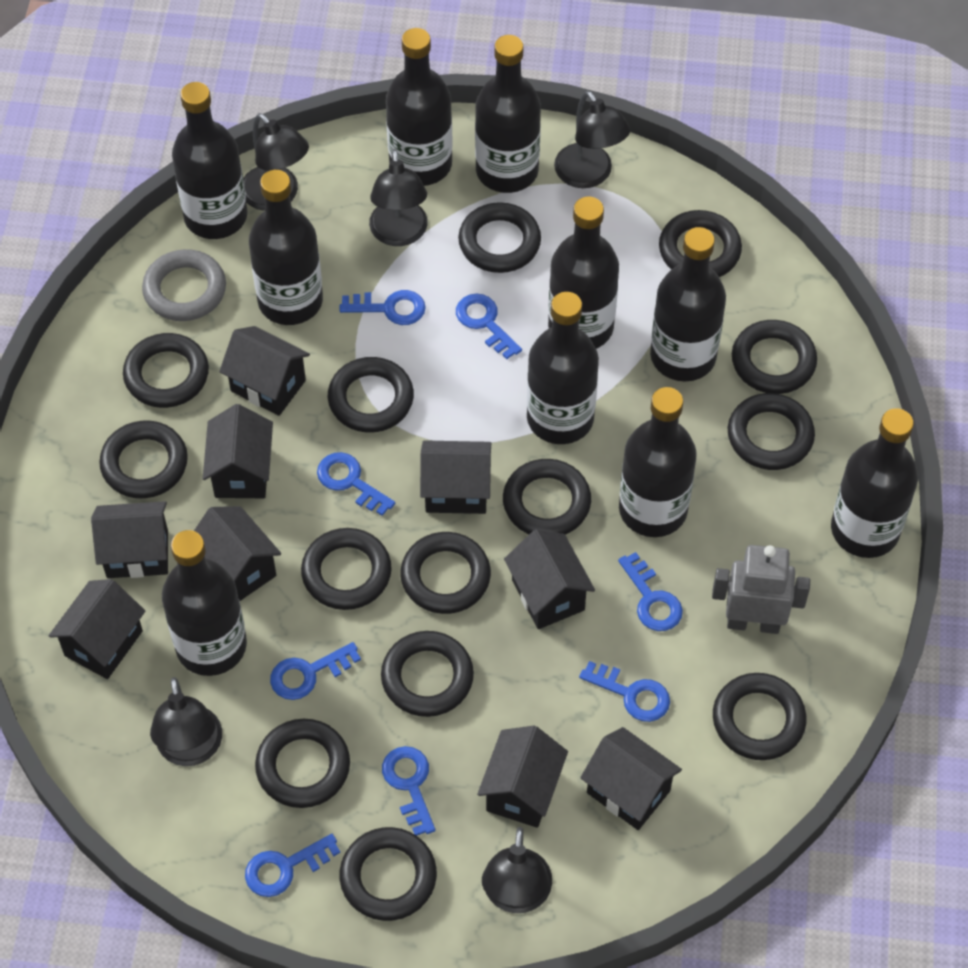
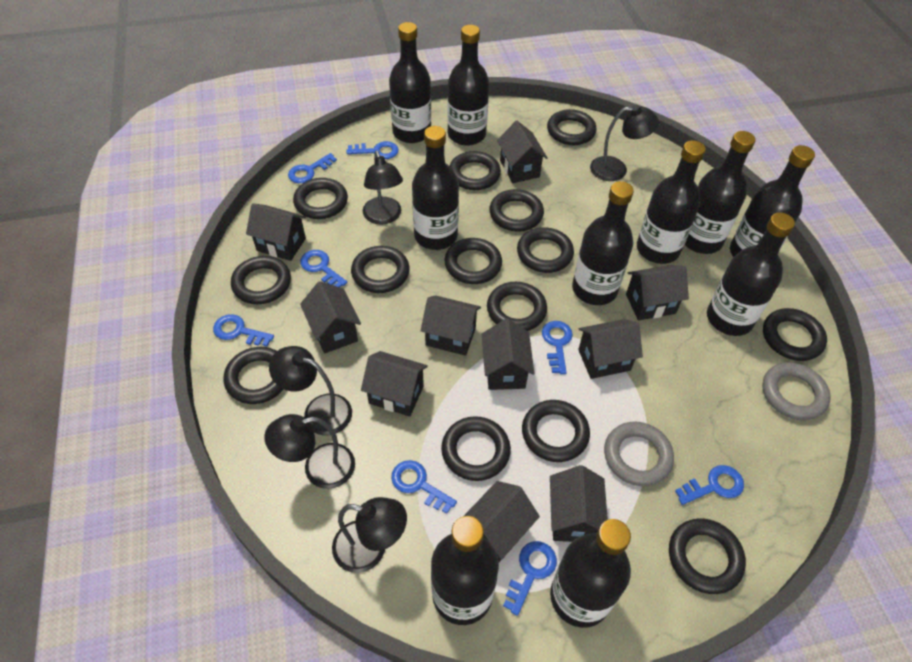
black house: [49,579,145,679] [91,501,168,578] [194,506,281,601] [203,404,273,498] [219,326,310,416] [420,440,491,514] [477,726,568,828] [504,529,595,629] [580,727,682,830] = 9 -> [246,203,306,261] [300,281,361,354] [361,351,428,417] [421,295,481,356] [464,481,540,562] [482,319,534,390] [497,121,548,183] [550,465,608,542] [578,319,643,379] [626,265,689,320] = 10
grey ring: [142,249,226,321] = 1 -> [604,422,674,486] [762,362,831,420] = 2
grey robot: [712,545,810,634] = 1 -> none = 0

